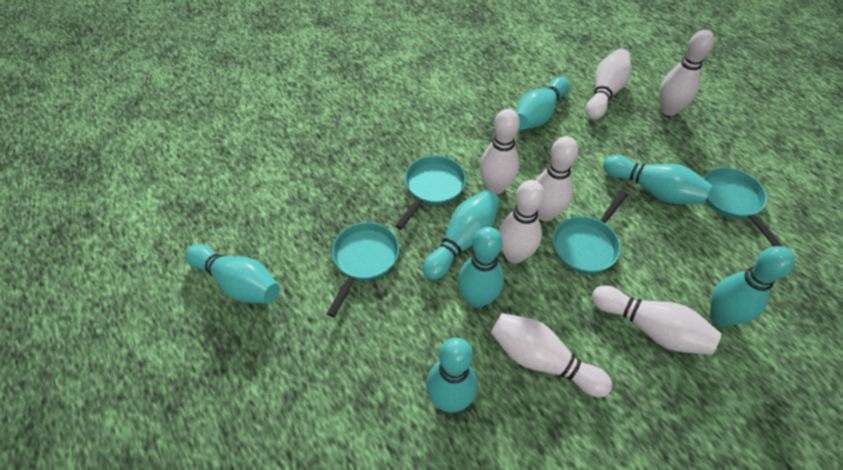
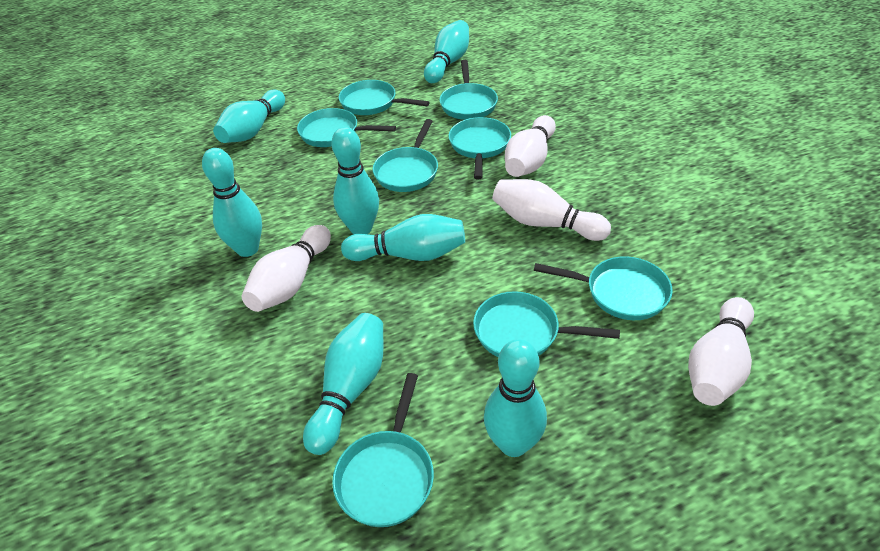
turquoise pan: [327,222,399,317] [395,155,466,230] [553,190,628,274] [703,167,783,247] = 4 -> [297,108,396,147] [332,373,434,527] [339,80,430,115] [373,119,438,192] [439,60,498,120] [449,117,511,179] [473,291,620,357] [534,256,673,320] = 8
white bowling pin: [480,109,520,195] [490,313,612,397] [498,180,545,263] [535,136,578,221] [586,49,631,120] [592,286,721,355] [660,30,714,116] = 7 -> [242,225,331,312] [492,179,611,241] [505,115,556,177] [688,297,754,406] = 4

